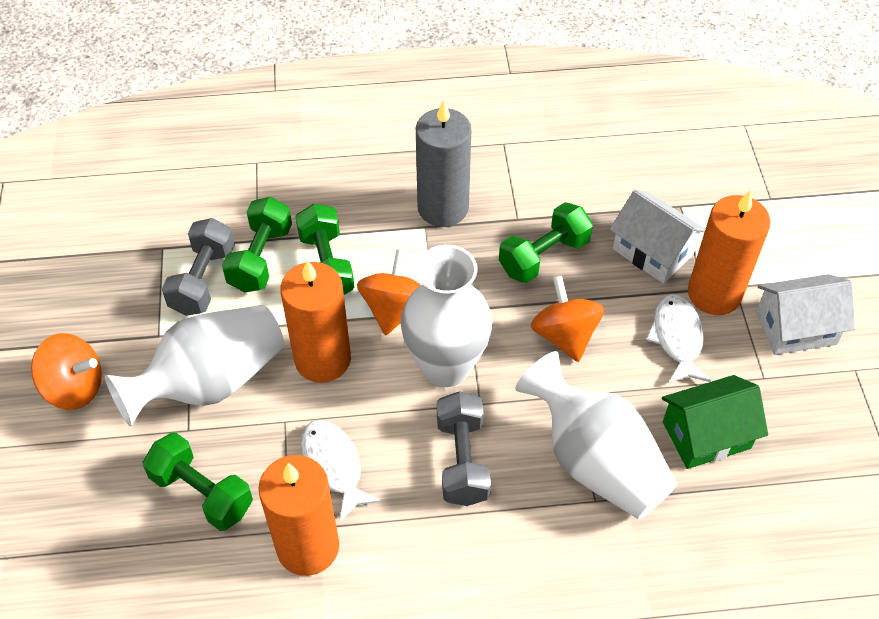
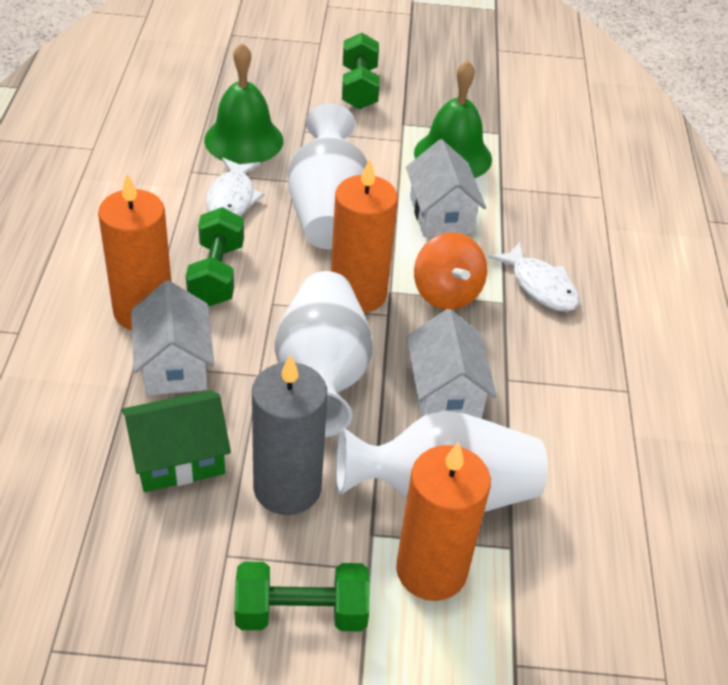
green bell: none = 0 -> [204,43,283,164] [414,60,492,178] = 2
green dumbbell: [143,433,253,531] [222,197,292,292] [295,204,354,295] [499,202,593,283] = 4 -> [186,207,244,306] [234,562,370,631] [342,33,380,110] = 3
grey dumbbell: [162,218,235,316] [437,391,491,506] = 2 -> none = 0
orange spinning top: [31,333,102,410] [357,249,421,335] [531,275,604,362] = 3 -> [414,233,487,310] = 1
white house: [610,189,705,284] [756,274,855,355] = 2 -> [131,280,214,396] [406,139,486,237] [407,309,497,419] = 3

